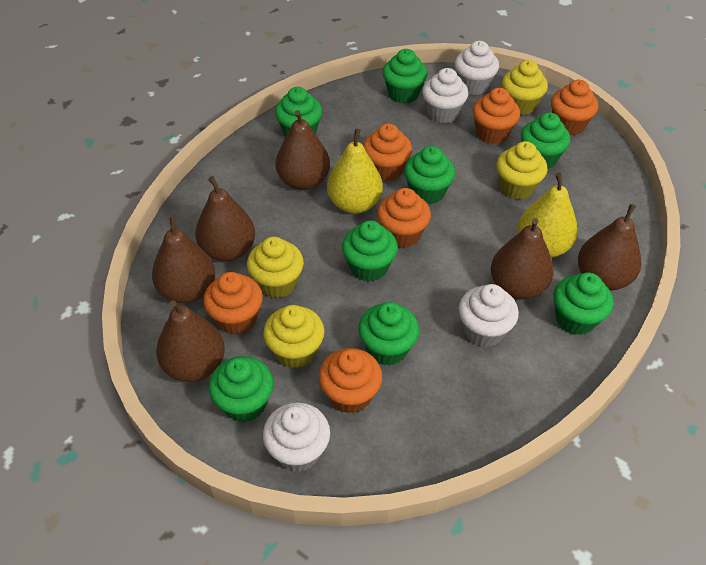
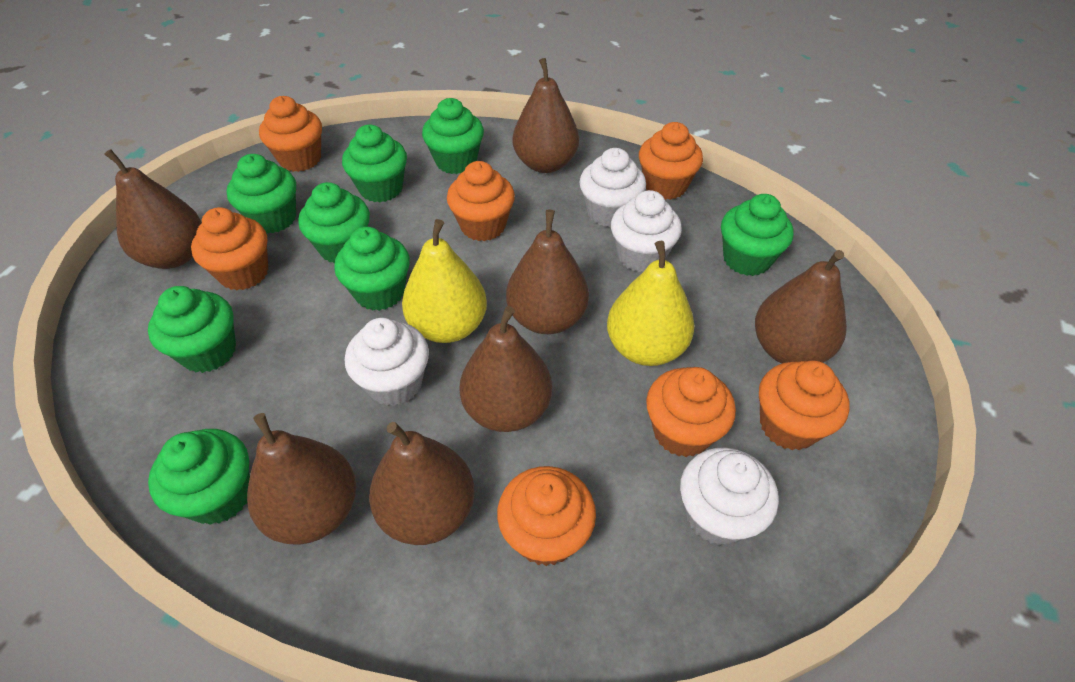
brown pear: [152,216,215,303] [156,300,225,382] [195,176,255,262] [275,110,330,190] [491,218,554,299] [578,204,641,291] = 6 -> [104,149,202,269] [247,413,356,545] [369,422,475,545] [460,306,552,432] [506,210,589,334] [513,58,579,173] [755,250,847,364] = 7
orange cupcake: [203,272,263,335] [318,348,382,414] [363,123,412,181] [377,188,431,248] [473,88,520,144] [551,80,598,135] = 6 -> [191,207,268,291] [259,96,322,172] [447,161,515,241] [497,466,596,566] [639,122,703,200] [646,367,736,457] [759,360,850,450] = 7
yellow cupcake: [247,237,304,298] [263,305,325,368] [496,141,547,200] [502,60,548,115] = 4 -> none = 0

